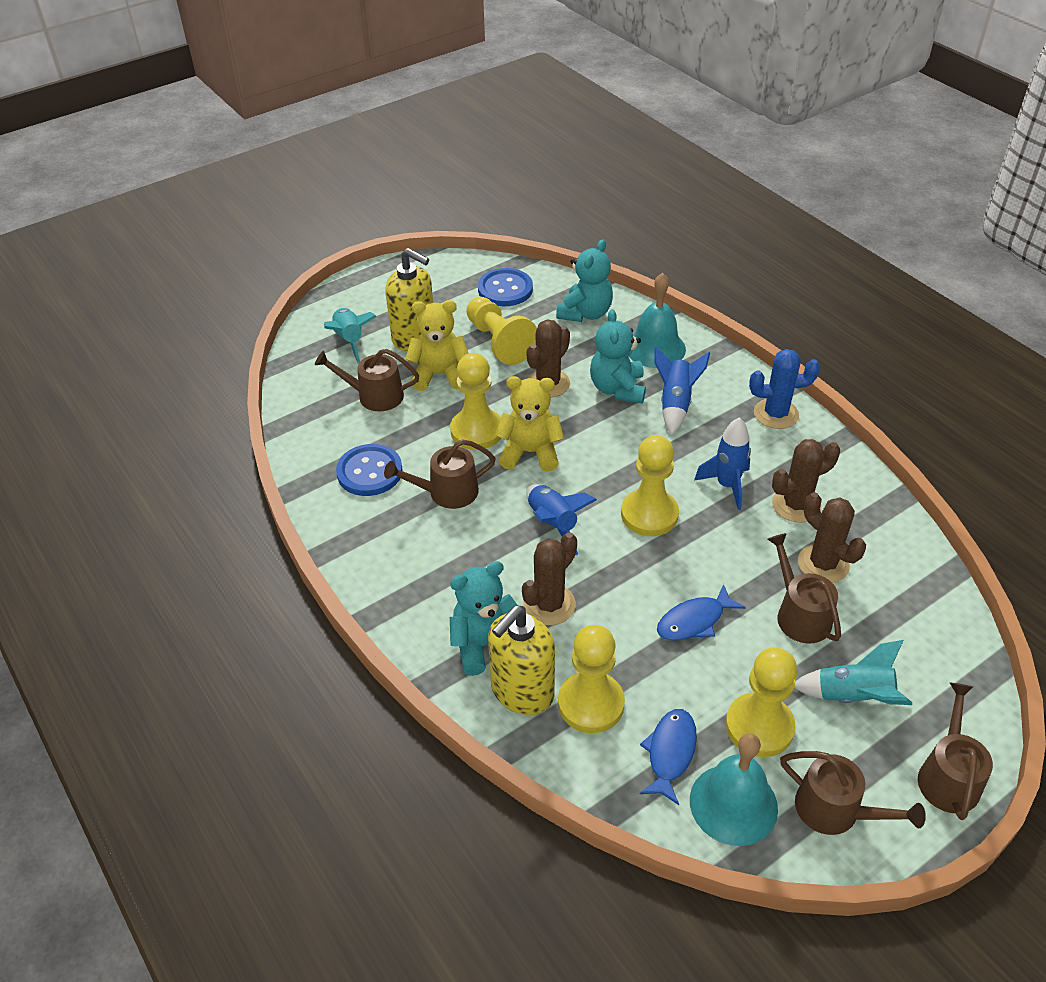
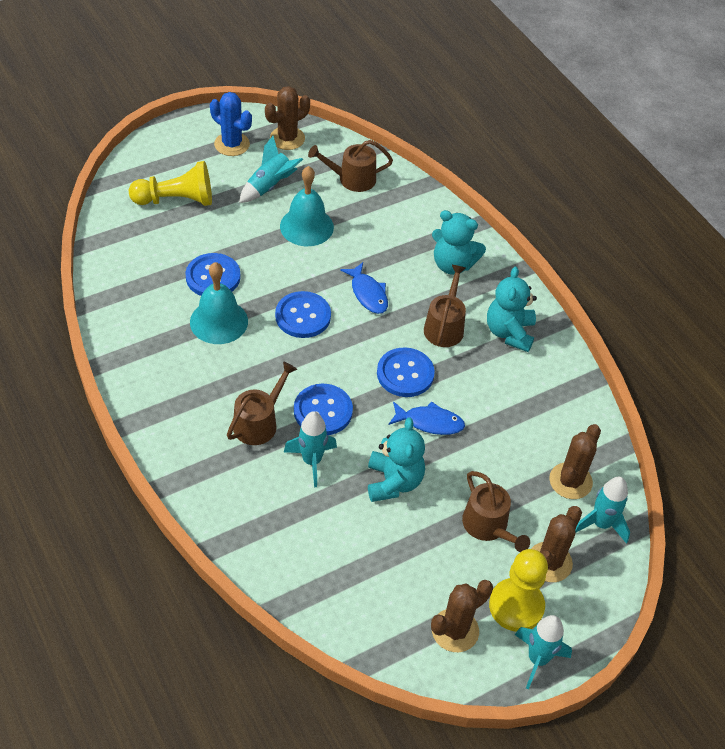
blue button: [336,444,403,496] [478,268,533,306] = 2 -> [186,253,241,296] [275,291,331,338] [294,384,353,435] [377,347,435,397] = 4
blue rocket: [526,484,597,555] [654,346,710,435] [694,417,751,510] = 3 -> none = 0
brown watering can: [315,349,419,411] [384,439,496,509] [768,533,841,644] [780,751,926,835] [918,683,993,820] = 5 -> [227,361,297,445] [308,140,393,192] [424,265,466,347] [462,471,530,552] = 4
turquoise rocket: [324,308,377,364] [794,640,912,705] = 2 -> [239,136,303,203] [284,411,337,487] [515,615,572,690] [575,477,630,544] = 4
yellow pawn: [450,353,501,450] [466,297,537,365] [558,625,625,733] [621,435,679,536] [726,648,797,757] = 5 -> [129,161,212,206] [489,549,548,632] = 2
yellow soap dispenser: [385,248,433,351] [488,606,555,715] = 2 -> none = 0
yellow teddy bear: [405,300,469,391] [495,376,564,472] = 2 -> none = 0

